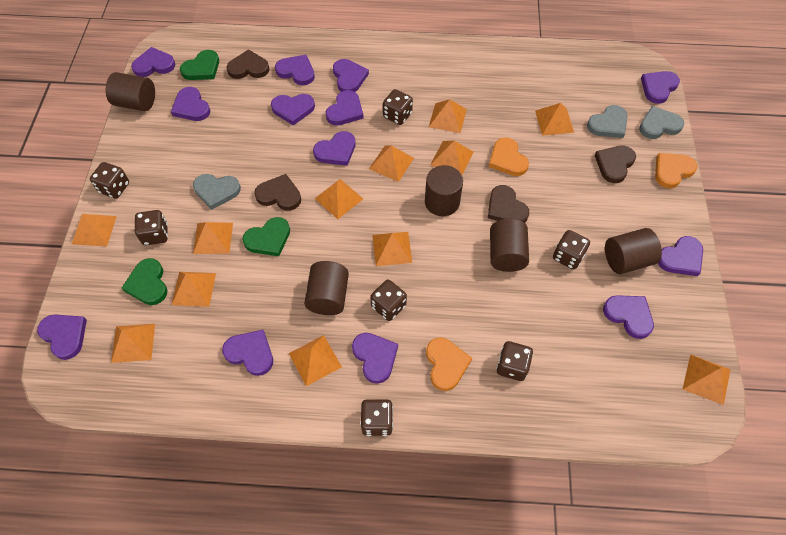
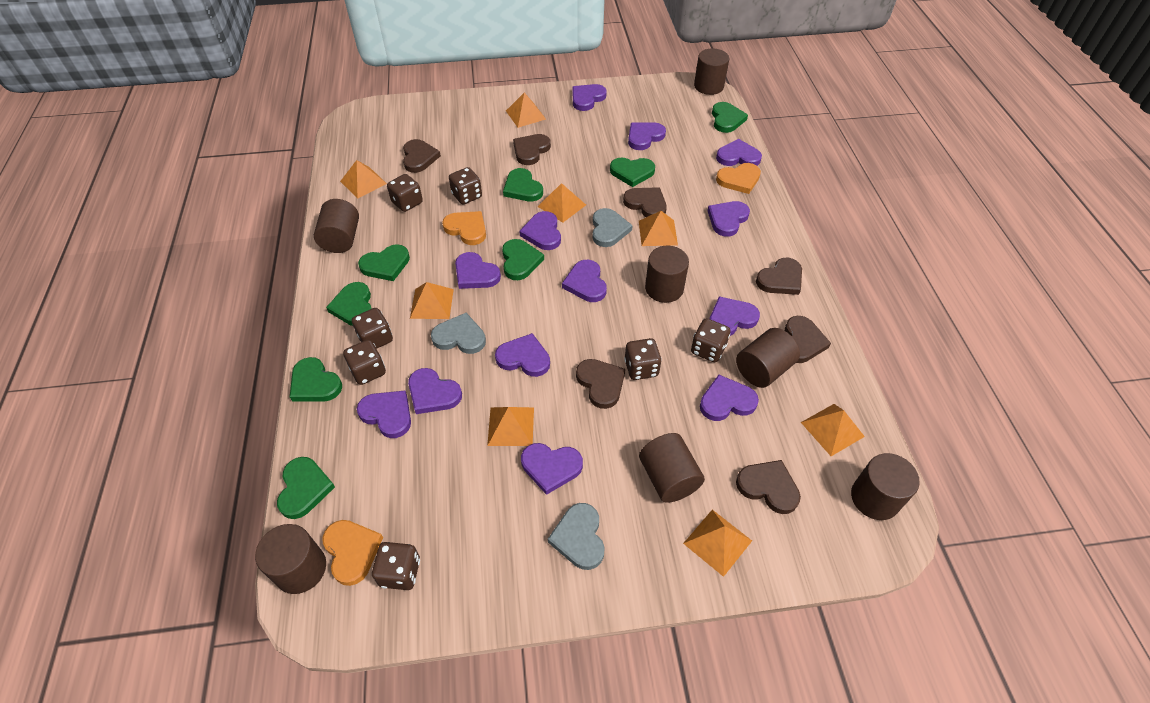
brown cylinder: [106,72,155,111] [304,261,349,315] [425,165,463,216] [490,219,529,272] [605,228,662,274] = 5 -> [255,524,326,594] [314,199,359,253] [639,433,705,503] [645,246,689,303] [694,48,729,95] [736,328,800,388] [851,453,920,520] = 7
brown heart: [227,49,270,79] [254,174,301,211] [488,185,529,223] [595,146,636,183] = 4 -> [403,139,441,173] [513,134,551,165] [576,359,625,409] [623,187,667,217] [736,460,801,514] [756,258,802,295] [785,316,831,363] = 7
green heart: [122,258,167,305] [180,50,219,80] [242,217,290,256] = 3 -> [277,457,335,519] [290,357,342,402] [326,282,372,326] [358,244,410,281] [502,239,544,280] [503,168,543,202] [610,158,655,187] [712,102,748,133] = 8
orange pyramid: [72,214,117,246] [111,324,155,363] [172,272,216,307] [193,222,233,254] [289,335,342,386] [315,179,363,219] [369,146,414,182] [372,232,412,266] [429,99,467,133] [430,141,473,175] [535,103,574,136] [682,354,731,405] = 12 -> [340,160,387,199] [410,282,454,319] [487,407,534,446] [506,93,546,128] [537,183,586,223] [639,211,678,246] [683,510,752,577] [801,404,865,456] = 8

